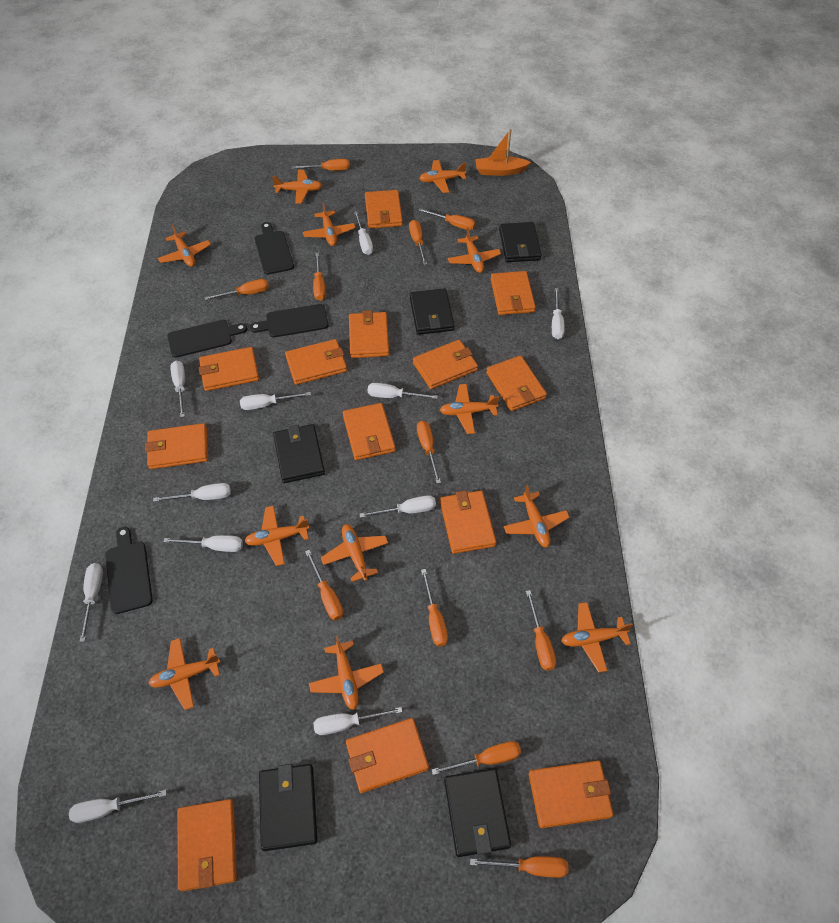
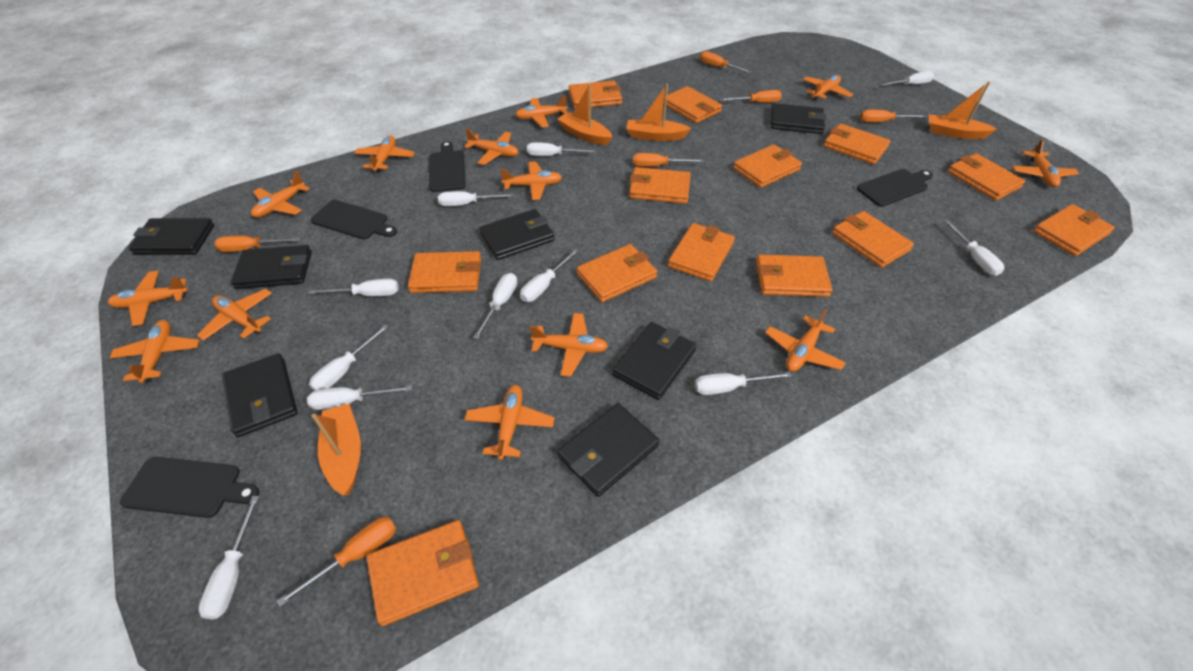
black wallet: [259,764,317,851] [273,424,325,483] [410,288,455,335] [444,769,511,857] [499,222,542,262] = 5 -> [128,218,214,255] [222,353,298,437] [231,245,312,289] [479,209,554,260] [557,403,659,497] [612,322,697,400] [771,103,827,134] = 7
orange boat: [475,129,531,176] = 1 -> [312,404,361,496] [557,84,612,145] [627,84,691,141] [929,82,997,139] = 4
orange plane: [148,638,220,710] [158,224,211,267] [244,506,309,566] [272,170,322,204] [303,202,355,246] [309,636,384,710] [321,524,388,582] [419,160,467,193] [440,384,499,434] [448,228,501,273] [504,485,570,547] [561,602,633,672] = 12 -> [108,271,188,326] [109,320,200,383] [197,289,272,341] [251,171,310,218] [354,136,415,173] [464,129,519,165] [464,385,555,460] [500,161,562,200] [515,96,567,128] [530,313,608,377] [765,309,846,372] [803,75,853,101] [1012,139,1079,187] = 13
orange screwdriver: [204,279,269,300] [293,159,350,171] [305,550,343,620] [313,253,326,301] [409,220,427,265] [417,421,441,483] [418,208,475,230] [421,569,448,646] [431,741,521,775] [470,856,569,878] [526,590,556,671] = 11 -> [215,236,300,252] [277,517,396,607] [633,153,703,167] [700,51,752,73] [720,90,782,103] [860,110,926,122] = 6

